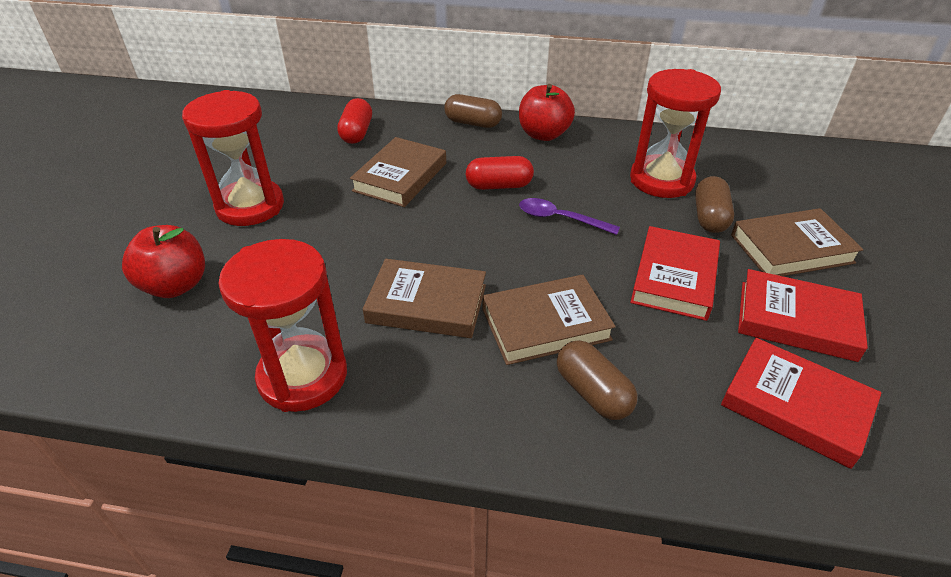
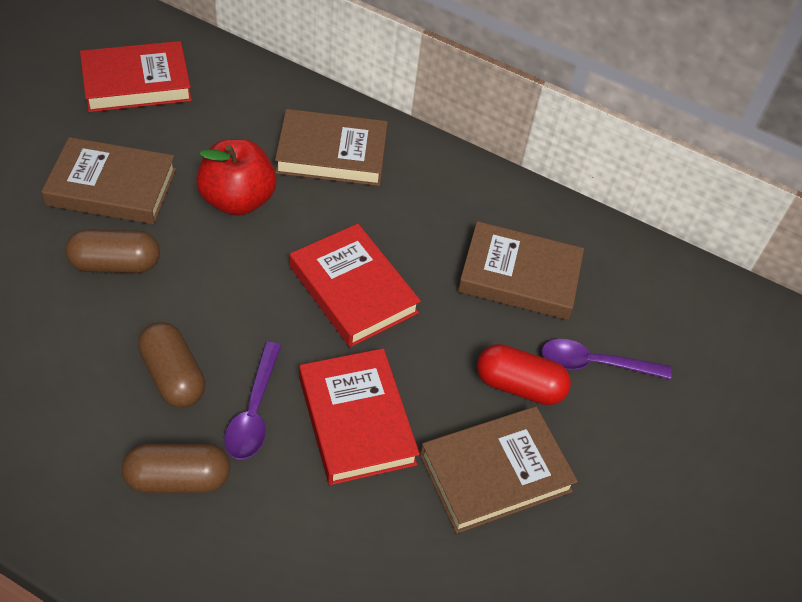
purple spoon: [519,198,620,235] = 1 -> [224,342,281,459] [542,339,672,379] = 2
red apple: [122,225,205,298] [519,84,575,141] = 2 -> [196,139,276,216] = 1
red capsule: [337,98,372,144] [466,156,534,190] = 2 -> [477,344,571,405] = 1
red hourglass: [182,90,284,226] [218,239,347,412] [630,69,721,198] = 3 -> none = 0

